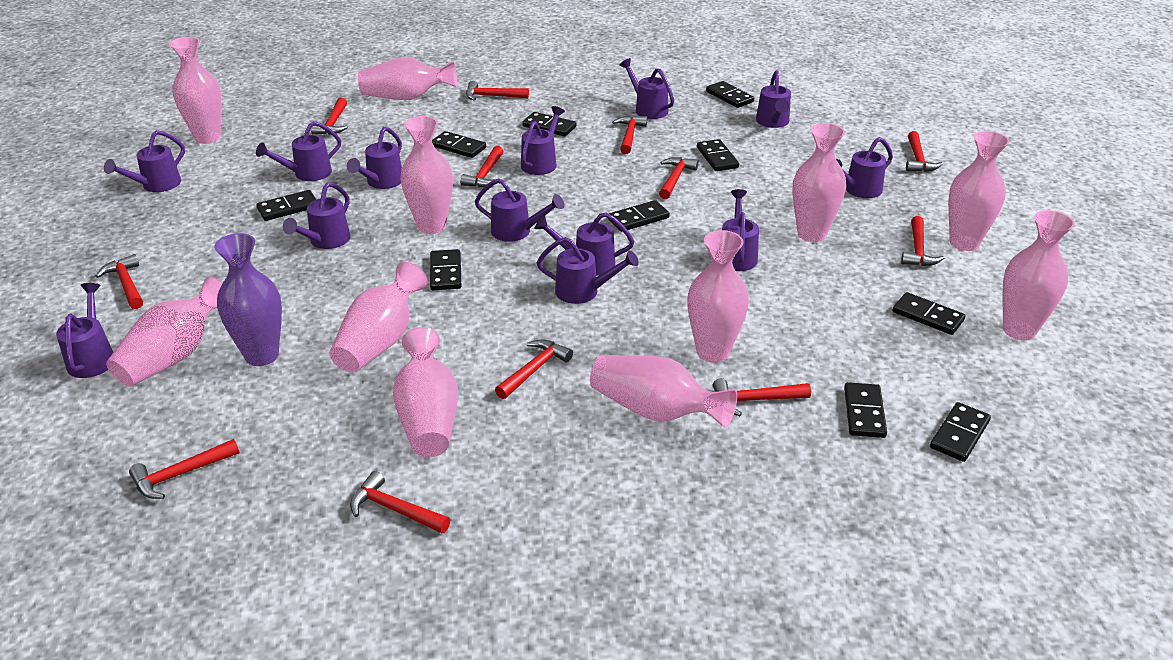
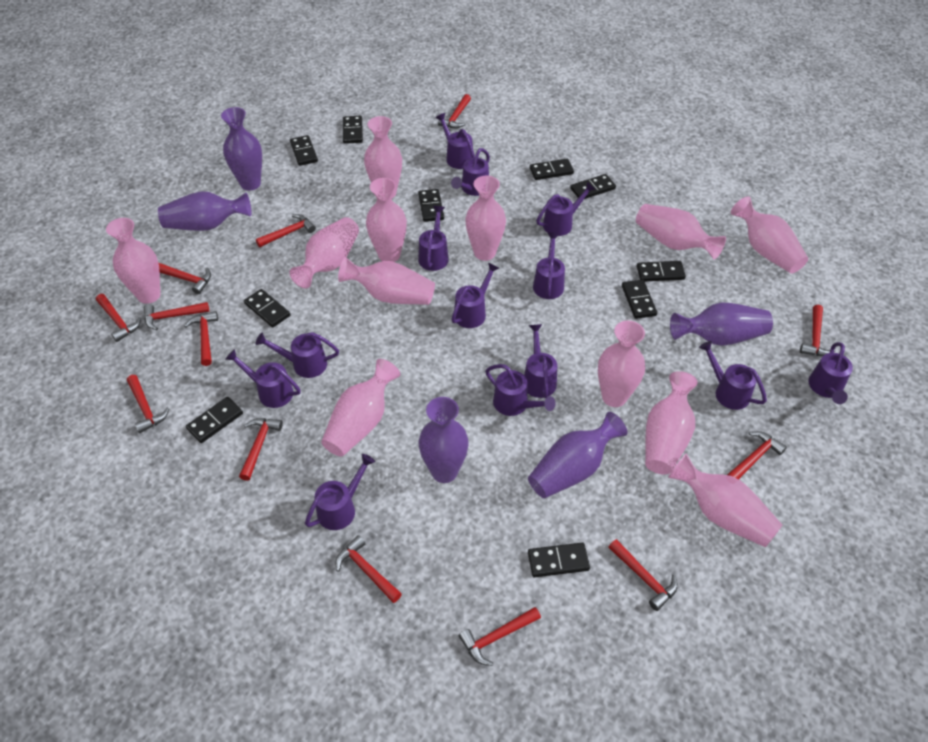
pink vase: [106,276,222,387] [169,37,222,144] [330,262,428,373] [358,57,457,100] [393,327,458,457] [400,116,453,234] [590,355,737,428] [687,230,749,363] [792,123,846,242] [948,131,1010,251] [1002,210,1075,340] = 11 -> [106,218,161,304] [289,217,359,288] [321,359,400,457] [338,257,435,305] [364,116,402,199] [366,178,407,262] [465,176,506,261] [598,320,645,407] [636,204,726,259] [645,371,698,475] [668,453,782,547] [731,196,808,274] = 12
purple vase: [214,233,282,366] = 1 -> [158,191,252,231] [221,107,262,191] [419,397,469,483] [528,412,628,498] [670,303,773,346] = 5
red hammer: [96,254,143,309] [129,439,239,499] [311,98,348,135] [350,471,450,533] [460,146,503,187] [466,81,529,101] [495,339,573,399] [612,115,647,154] [659,157,699,199] [713,378,811,416] [901,216,944,266] [906,131,943,172] = 12 -> [96,294,141,342] [127,375,169,433] [144,302,209,330] [158,262,211,294] [184,311,218,366] [239,418,283,481] [256,214,316,247] [336,535,402,603] [438,94,471,128] [459,607,541,666] [608,539,678,611] [727,431,787,479] [800,305,836,356] = 13

